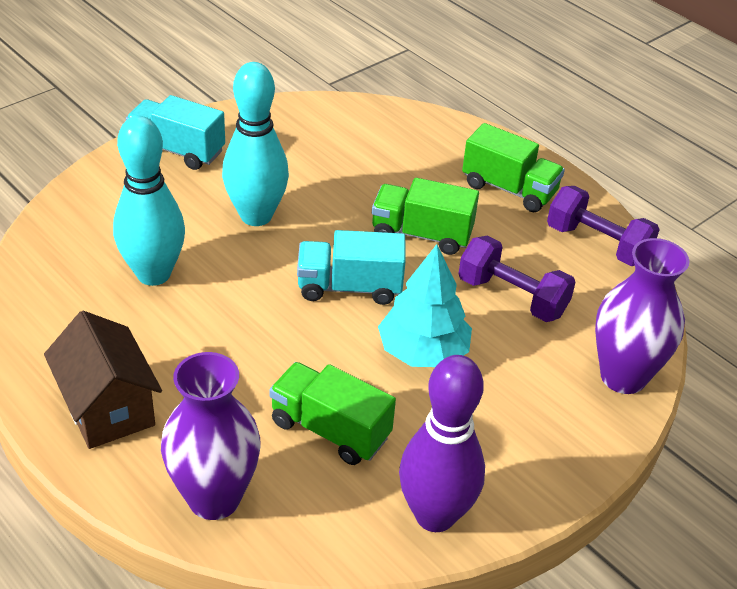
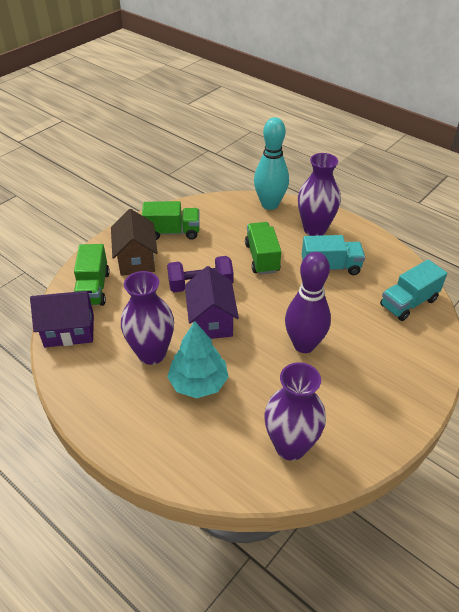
purple dumbbell: [459,236,576,322] [547,186,660,266] = 2 -> [167,256,234,292] = 1
purple house: none = 0 -> [30,291,94,347] [185,266,239,339] = 2
purple vase: [161,352,261,520] [595,238,689,394] = 2 -> [121,271,174,365] [264,362,326,461] [298,153,341,236] = 3
turquoise bowling pin: [113,116,185,286] [222,62,289,226] = 2 -> [254,117,289,210] = 1

